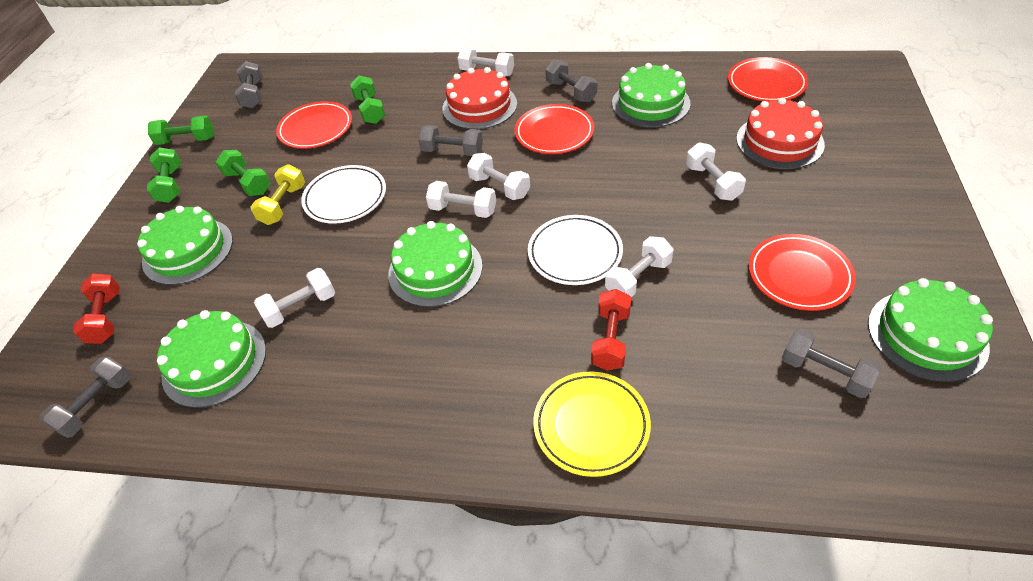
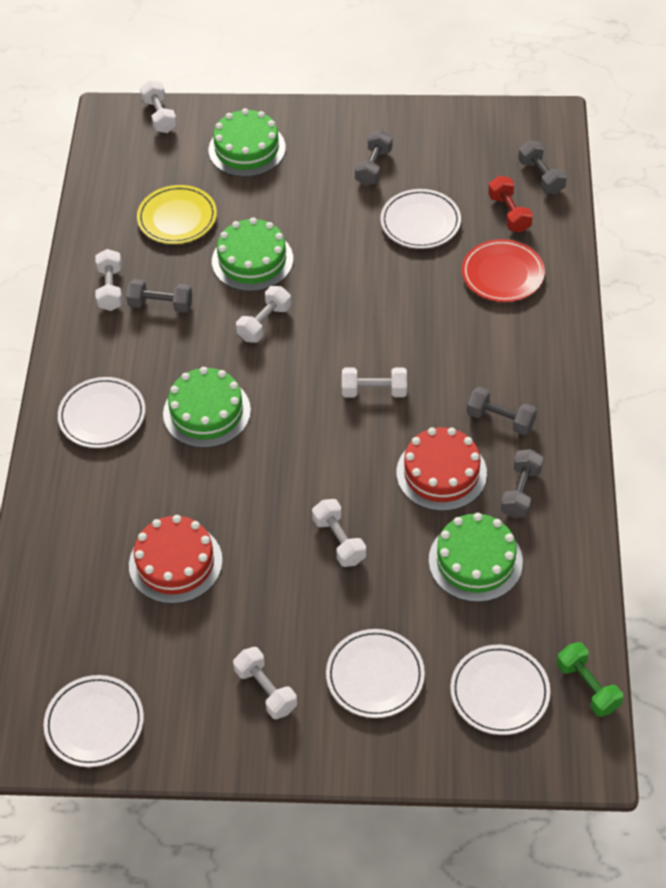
green cake: [137,206,233,285] [157,310,266,408] [388,221,482,307] [612,63,691,127] [868,278,993,382] = 5 -> [163,367,251,448] [209,108,286,177] [212,218,293,292] [429,513,523,602] = 4
green dumbbell: [147,147,181,203] [148,116,213,145] [216,150,271,196] [350,76,385,124] = 4 -> [557,642,623,717] = 1
red dumbbell: [73,273,120,344] [591,289,631,371] = 2 -> [488,176,533,233] = 1
red plate: [276,101,352,149] [515,104,594,154] [728,57,808,102] [749,234,856,311] = 4 -> [462,239,545,302] = 1
white plate: [301,165,386,224] [528,215,623,285] = 2 -> [43,675,144,767] [58,377,145,448] [326,629,425,718] [380,189,461,249] [450,645,550,735] = 5
yellow dumbbell: [251,164,305,225] = 1 -> none = 0

